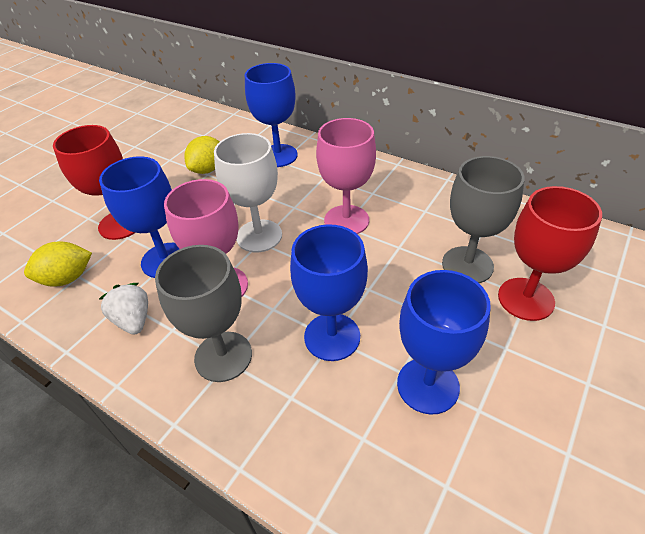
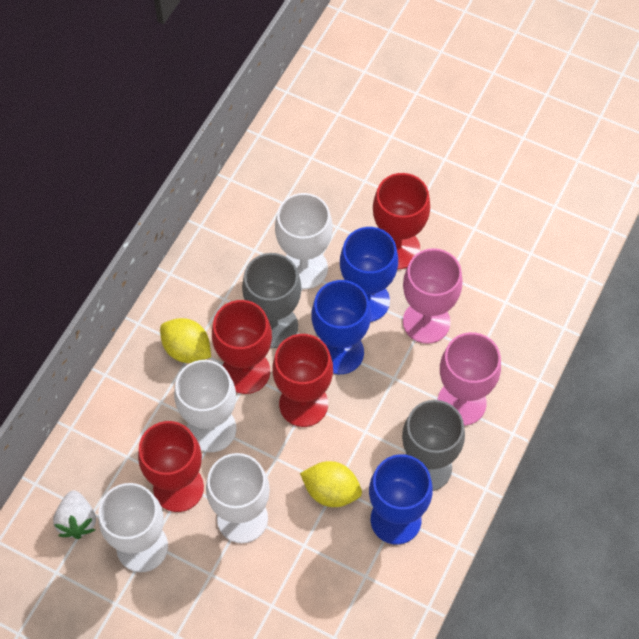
blue goblet: [99,156,179,278] [245,63,298,167] [290,224,368,361] [397,270,491,415] = 4 -> [311,280,371,374] [340,227,398,322] [369,454,433,545] = 3
red goblet: [53,125,135,240] [498,186,602,321] = 2 -> [138,421,204,512] [212,300,272,394] [272,334,333,427] [373,173,430,269] = 4
white goblet: [214,133,282,253] = 1 -> [99,483,168,572] [174,360,236,452] [206,453,270,543] [275,193,333,289] = 4

